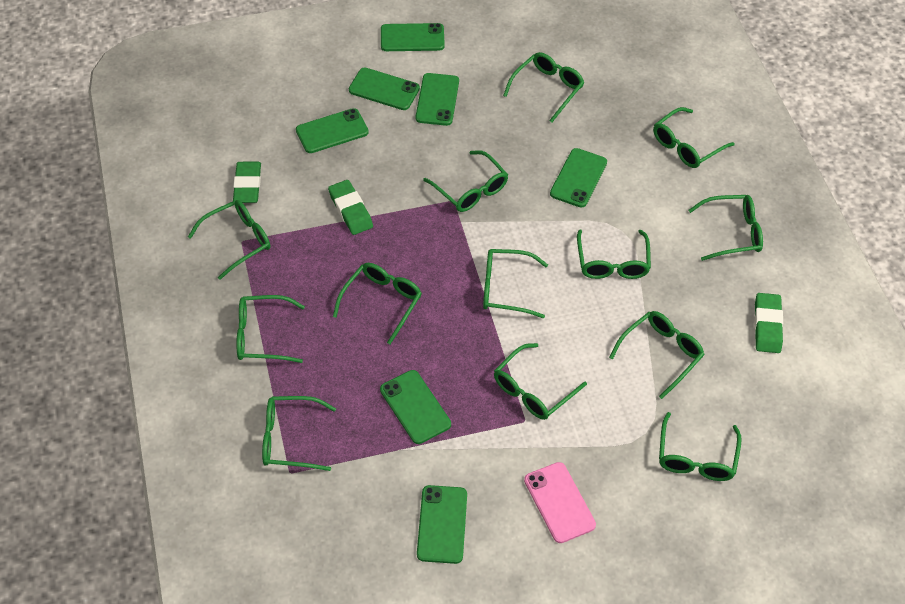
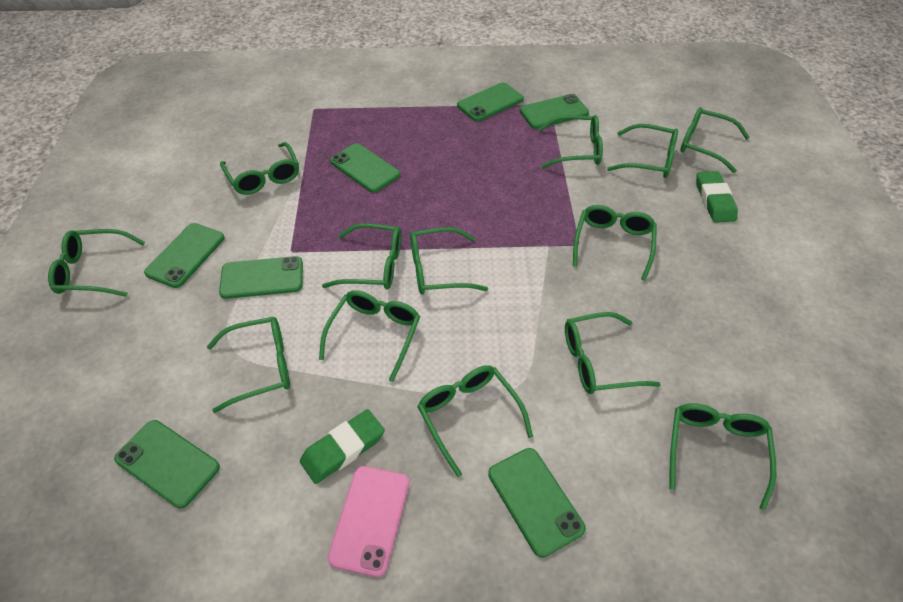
green eraser: [233,162,261,203] [328,180,373,235] [754,293,783,353] = 3 -> [300,409,385,484] [696,171,738,223] = 2

